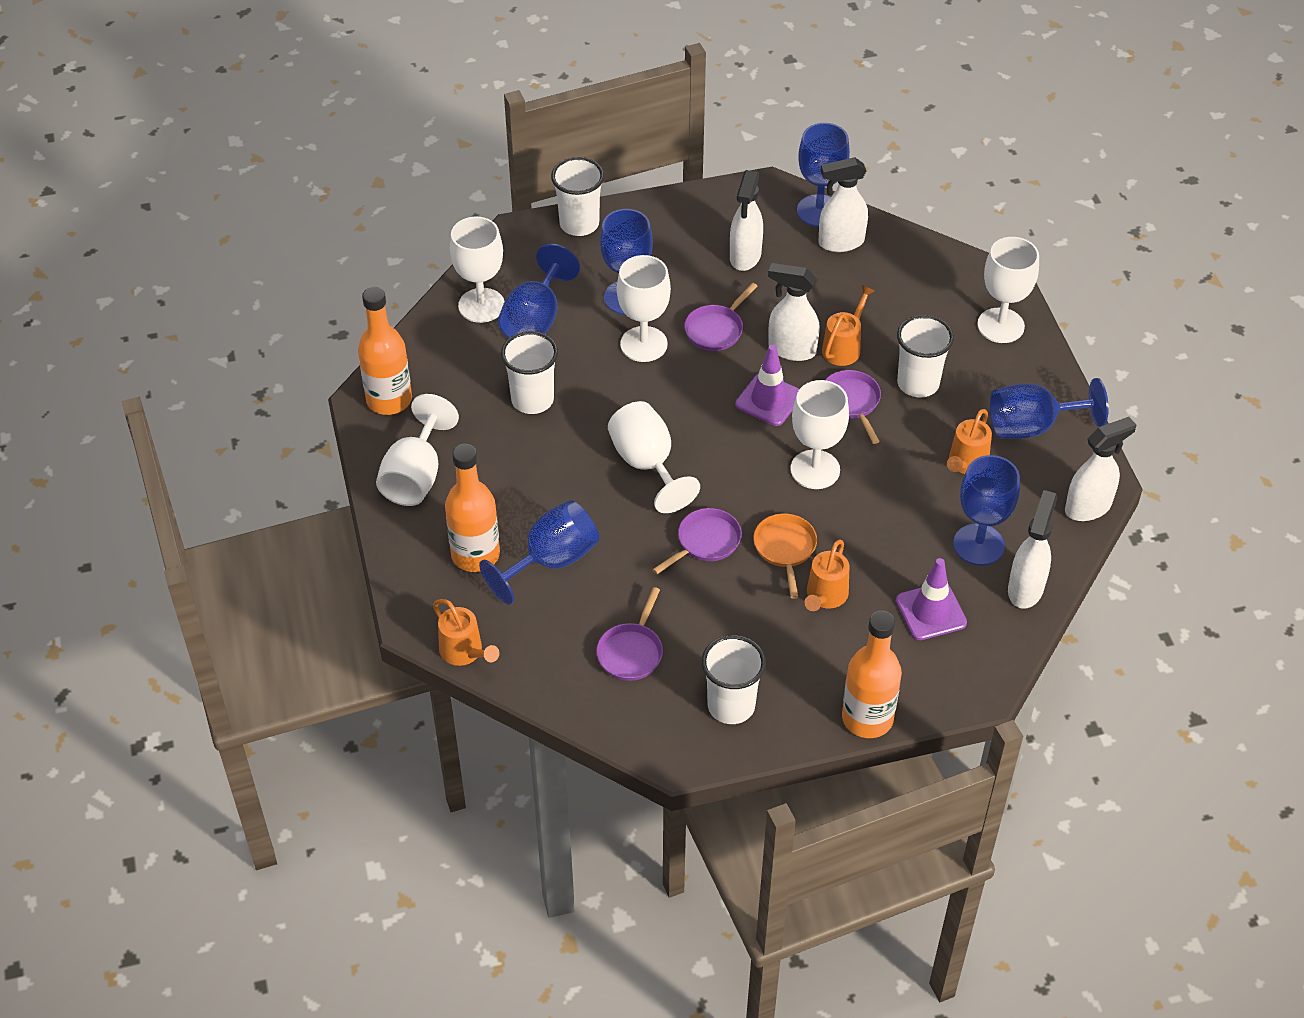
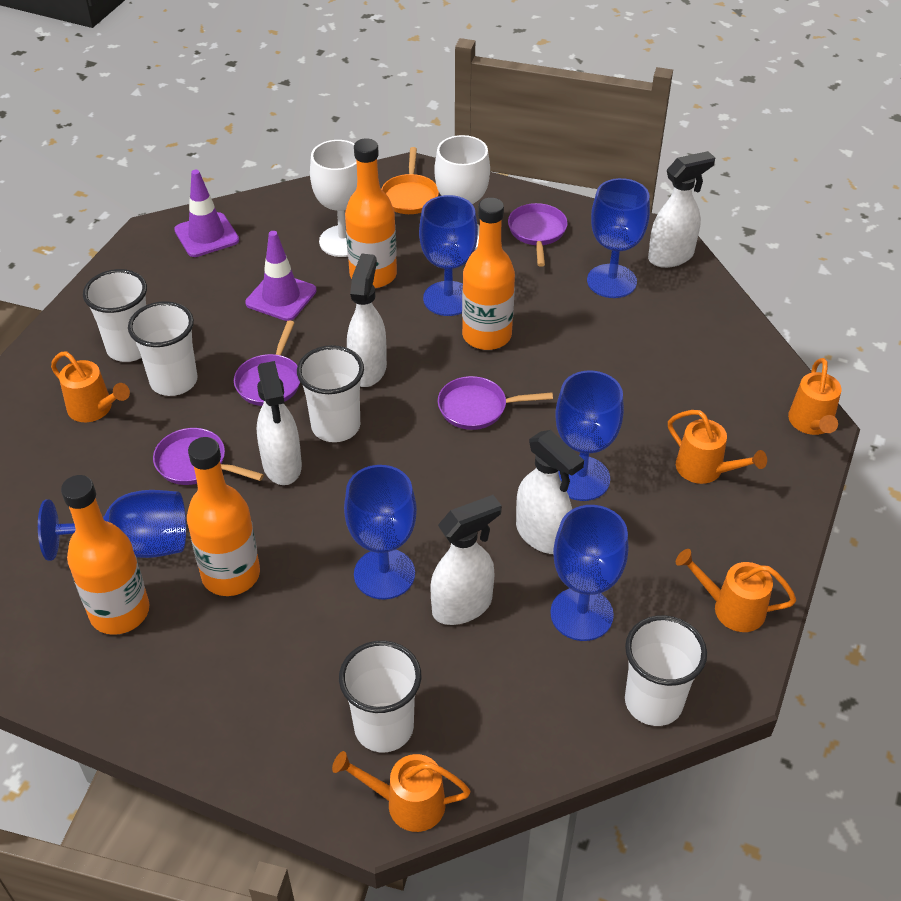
orange bottle: [358,287,412,415] [445,444,500,572] [842,611,902,738] = 3 -> [61,475,150,635] [187,437,260,596] [345,138,397,288] [462,198,515,350] = 4
orange watering can: [433,599,499,666] [804,539,849,611] [822,285,875,366] [947,409,992,474] = 4 -> [51,351,130,422] [332,751,470,832] [668,410,767,484] [676,549,796,632] [788,358,841,435] = 5
white cup: [501,331,558,414] [551,157,604,236] [701,635,766,724] [897,315,954,397] = 4 -> [83,269,147,362] [128,301,197,396] [297,345,364,442] [339,641,421,753] [625,615,707,726] = 5
white goblet: [376,394,459,506] [450,217,505,323] [608,401,700,513] [617,255,671,362] [791,380,849,489] [977,237,1039,343] = 6 -> [310,140,357,257] [434,135,490,250] = 2

